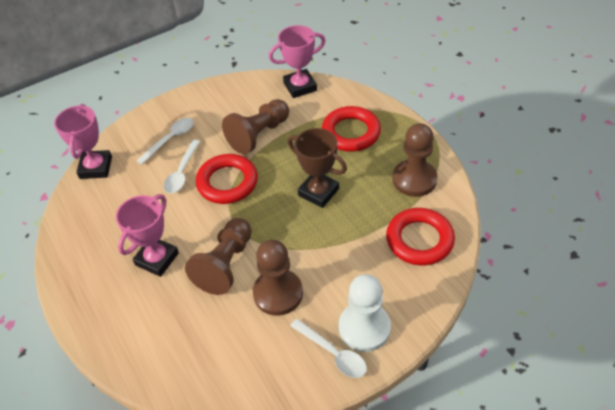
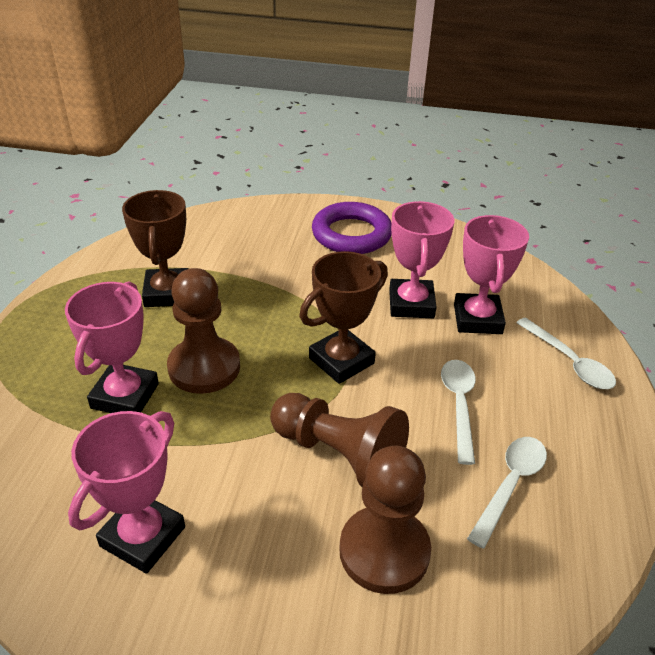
brown pawn: [185,218,252,295] [222,99,289,155] [253,240,303,316] [392,123,438,197] = 4 -> [167,268,240,394] [270,393,409,487] [339,446,431,594] = 3
brown trophy: [288,128,347,208] = 1 -> [122,190,189,307] [300,251,388,384] = 2
pink trophy: [54,104,112,179] [116,194,179,277] [269,25,326,98] = 3 -> [65,281,159,413] [68,411,185,574] [389,201,454,318] [454,215,529,334] = 4
purple ring: none = 0 -> [312,202,392,254] = 1
red ring: [196,154,258,204] [322,106,381,152] [386,208,455,265] = 3 -> none = 0
white pawn: [339,274,391,352] = 1 -> none = 0

